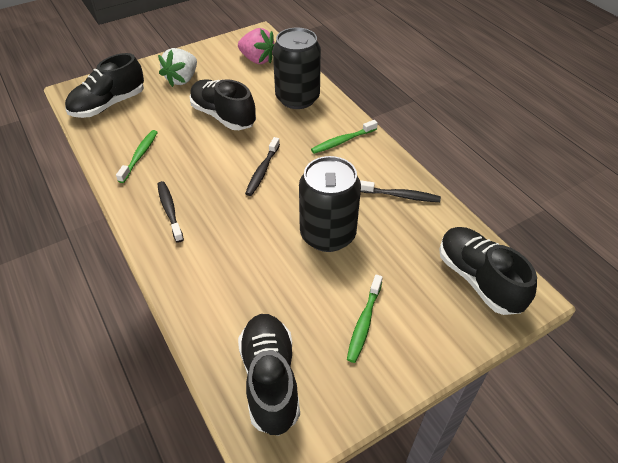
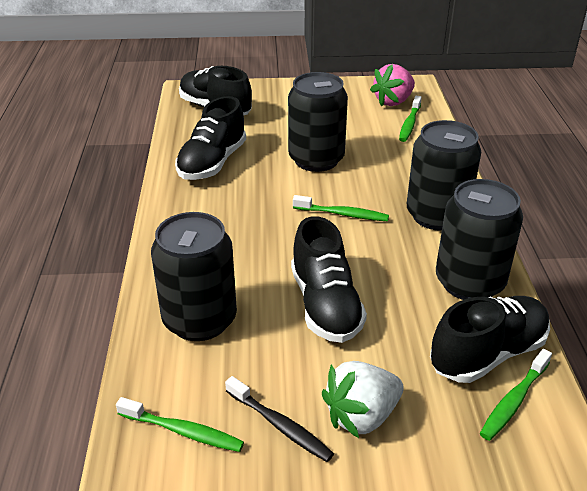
black can: [273,28,321,109] [299,156,361,252] = 2 -> [151,212,237,341] [288,72,348,172] [407,120,481,231] [436,179,523,300] = 4
black toothbrush: [158,181,184,243] [245,137,280,196] [360,180,441,202] = 3 -> [225,376,334,462] = 1
green toothbrush: [116,130,158,183] [311,120,378,154] [347,275,383,363] = 3 -> [116,397,244,452] [293,195,389,221] [399,96,422,142] [480,349,552,441] = 4

